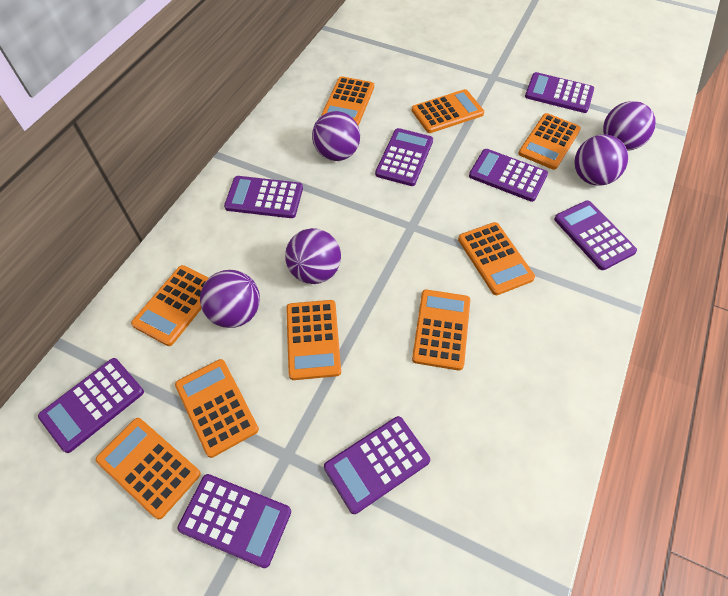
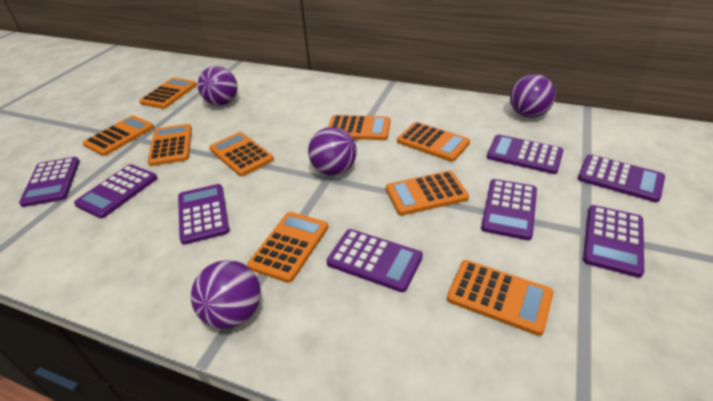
purple ball: [200,270,260,328] [285,228,341,284] [312,111,360,161] [574,135,628,186] [603,101,656,151] = 5 -> [191,260,261,329] [198,66,238,106] [308,127,357,176] [510,74,556,118] = 4

